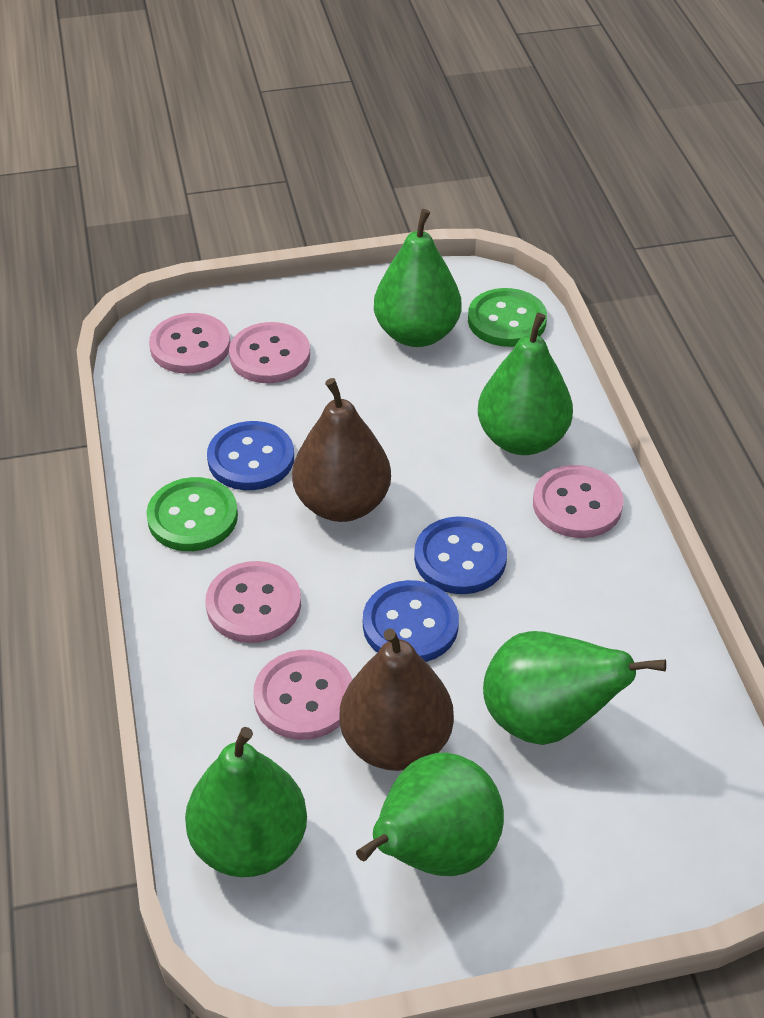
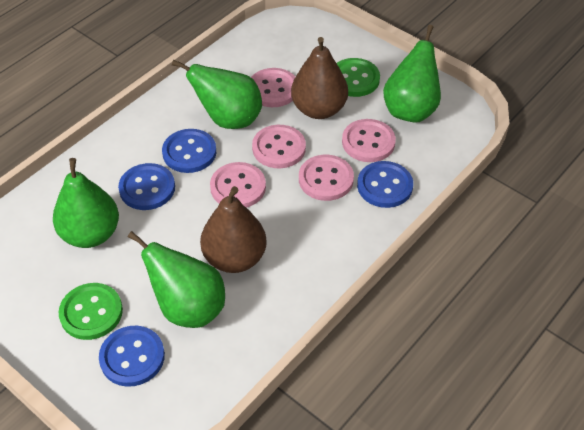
blue button: [207,421,294,490] [363,580,459,662] [414,516,507,594] = 3 -> [99,326,165,387] [118,163,175,210] [162,129,216,173] [357,161,413,208] = 4
green pear: [185,727,307,877] [356,753,504,876] [374,209,461,347] [478,313,573,455] [483,631,666,745] = 5 -> [53,158,119,248] [128,231,225,328] [172,60,262,129] [383,25,441,122] = 4

